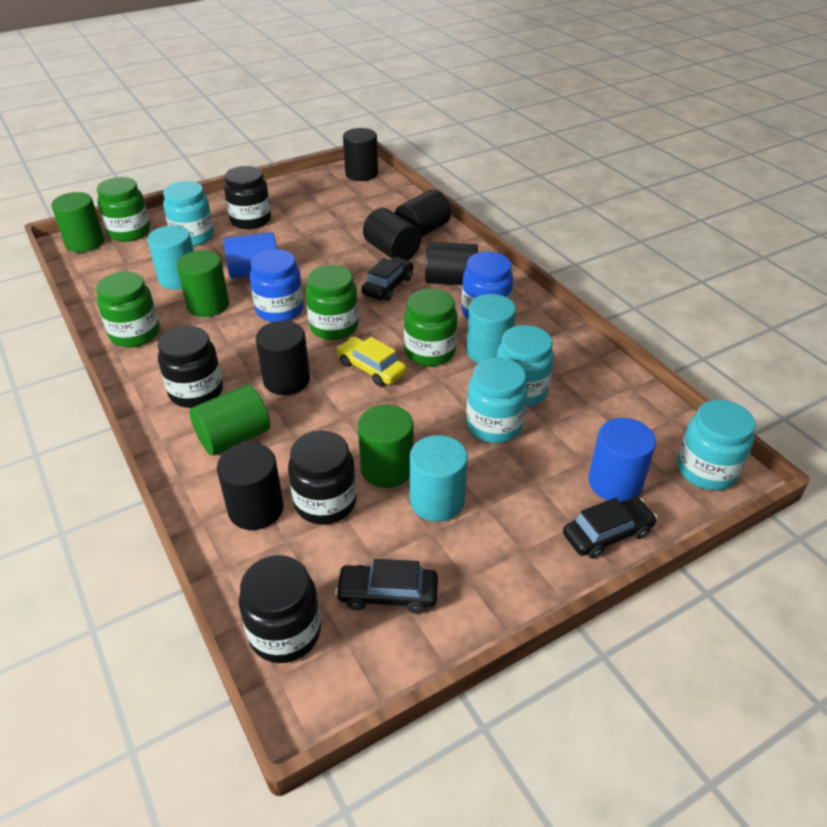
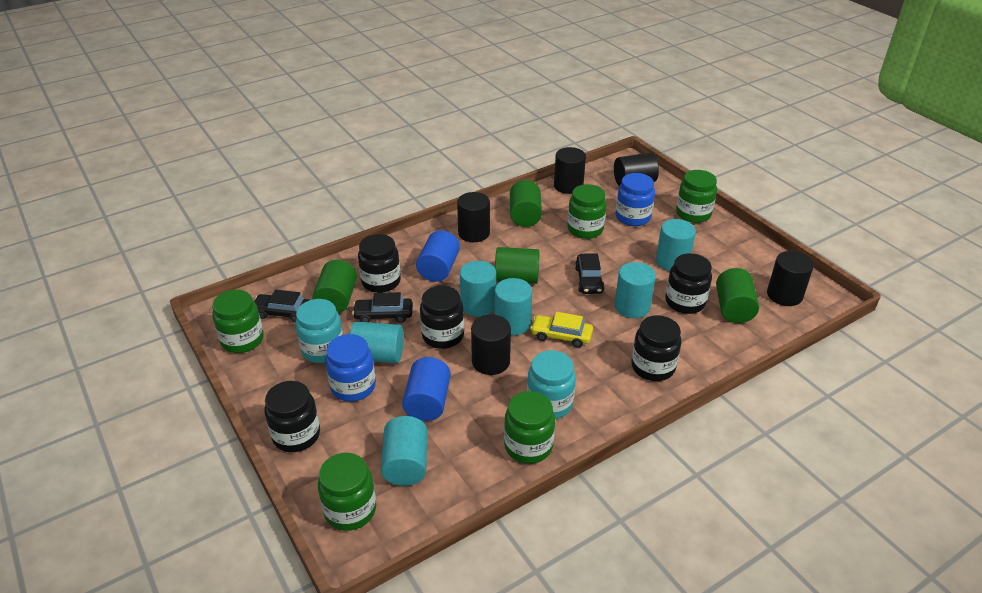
black cylinder: [217,443,284,530] [256,321,310,395] [343,128,378,181] [363,208,421,261] [394,189,451,238] [425,242,478,285] = 6 -> [457,192,490,242] [471,315,511,375] [554,147,586,194] [614,153,659,186] [767,251,814,306] = 5
black jar: [158,326,223,408] [224,166,271,229] [239,555,321,663] [288,430,357,525] = 4 -> [264,381,320,452] [358,234,401,293] [420,286,464,349] [631,315,681,381] [665,253,712,314] = 5
green jar: [96,271,160,347] [97,177,150,242] [305,265,359,340] [404,288,458,366] = 4 -> [212,290,264,353] [318,453,376,531] [504,391,555,464] [567,184,607,239] [676,170,717,223] = 5
turquoise cylinder: [147,225,194,289] [410,435,468,522] [466,294,516,363] = 3 -> [350,322,404,363] [381,416,427,486] [460,261,496,317] [495,278,532,336] [615,262,656,318] [656,219,696,271] = 6
turquoise jar: [163,181,214,246] [466,358,528,443] [497,325,554,407] [677,400,756,490] = 4 -> [295,299,343,363] [527,350,576,419] = 2

